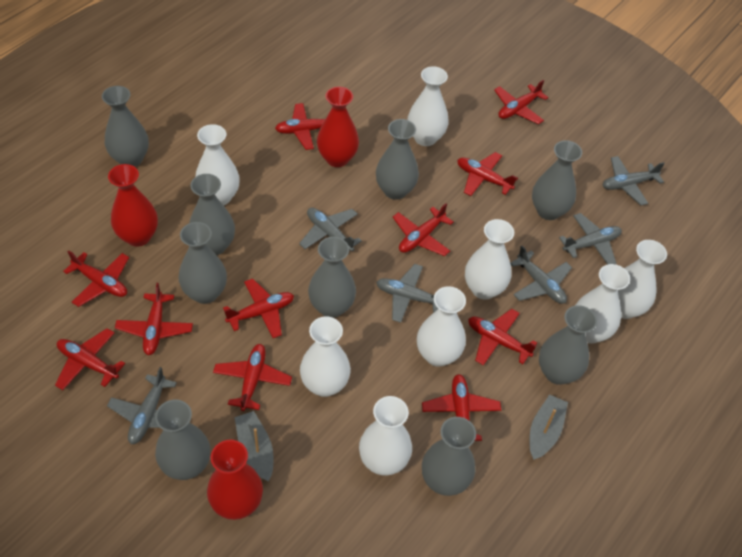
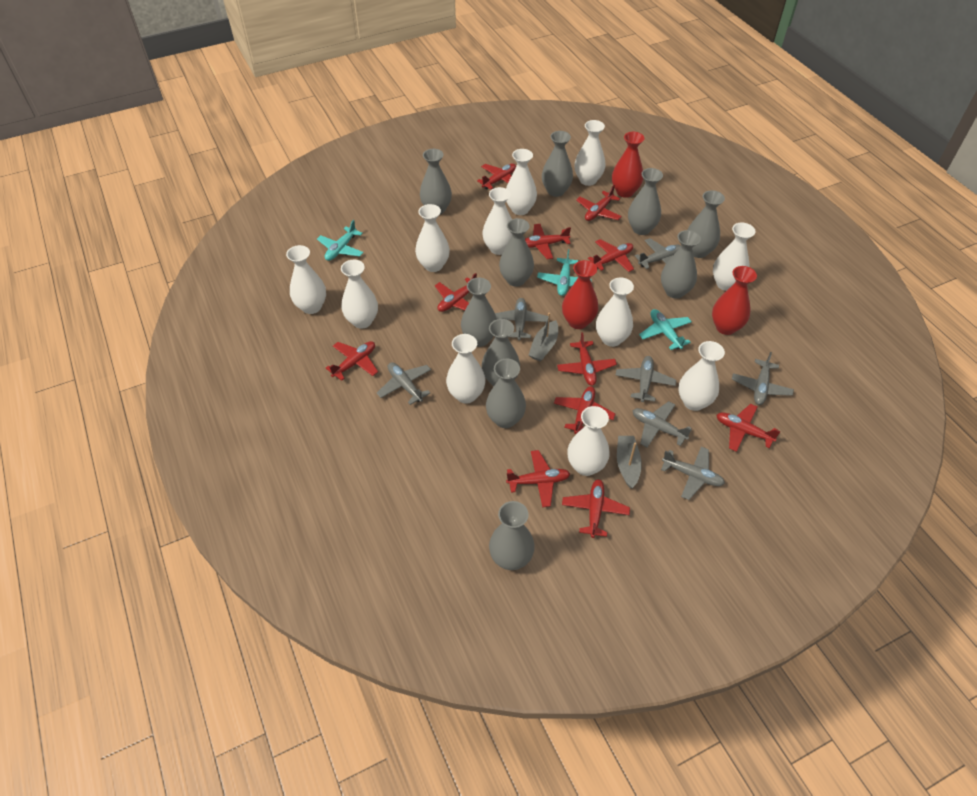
grey plane: [107,367,177,444] [299,208,362,252] [376,264,438,323] [510,246,572,304] [559,213,622,265] [602,156,665,205] = 6 -> [377,362,431,405] [495,298,548,340] [616,356,676,402] [633,401,692,448] [635,238,681,269] [661,447,725,500] [732,352,794,405] = 7
grey vase: [102,86,149,167] [155,400,210,480] [179,222,227,304] [189,174,235,255] [308,237,356,318] [376,119,419,200] [422,417,476,496] [532,140,582,220] [539,305,597,385] = 9 -> [420,149,452,214] [461,278,497,347] [481,319,520,386] [486,359,526,428] [489,501,535,570] [499,218,534,287] [542,131,573,197] [628,168,663,235] [661,230,701,299] [687,190,725,258] = 10
turquoise plane: none = 0 -> [317,220,364,261] [537,249,592,296] [639,309,692,350] = 3
white vase: [195,124,240,205] [300,316,351,397] [359,396,412,476] [407,66,449,146] [417,286,466,367] [465,219,514,300] [575,264,630,344] [618,240,667,319] = 8 -> [286,245,326,314] [341,260,378,329] [415,204,450,272] [446,334,486,404] [482,187,512,255] [506,149,537,215] [568,406,610,476] [574,120,606,186] [596,277,634,347] [679,341,725,411] [713,223,756,291] = 11

